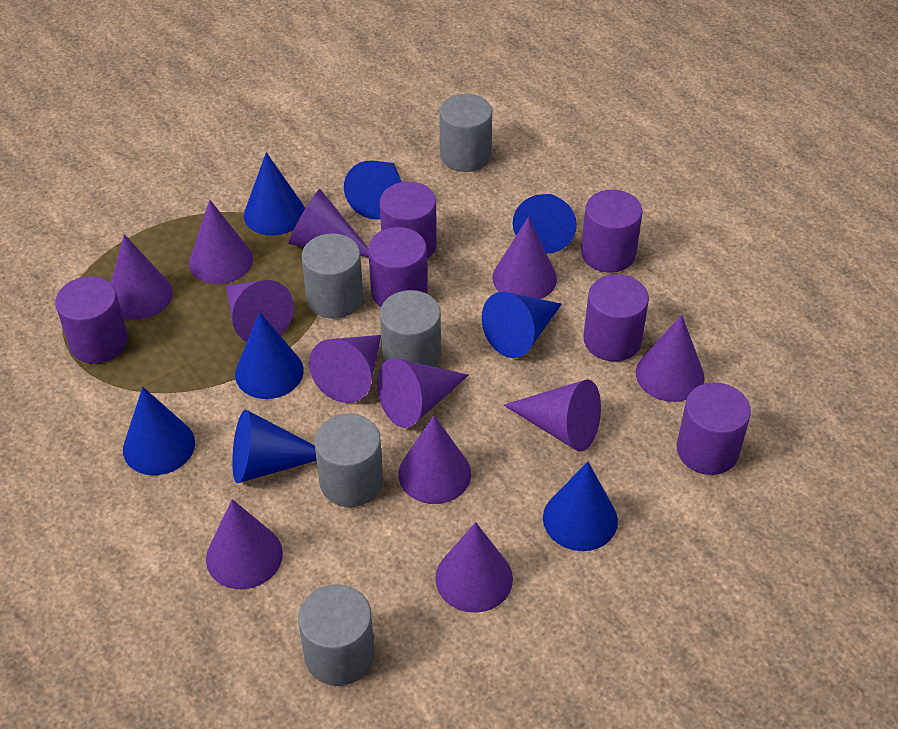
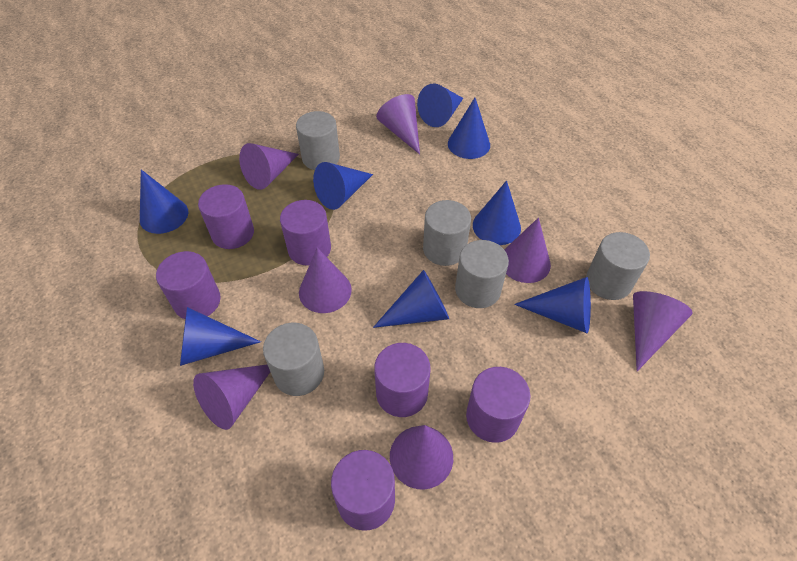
purple cone: [111,234,173,320] [189,200,253,284] [206,499,283,589] [226,280,294,342] [288,189,369,257] [309,335,381,403] [377,358,469,428] [398,415,471,504] [435,522,513,613] [493,217,557,299] [504,379,601,452] [636,315,705,402] = 12 -> [193,365,270,430] [239,143,299,190] [299,248,352,313] [376,94,420,154] [390,425,453,490] [504,218,551,283] [633,291,693,371] = 7

